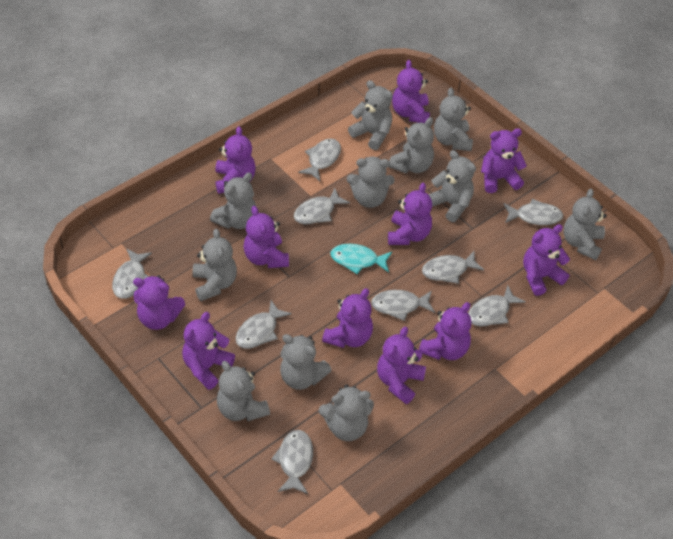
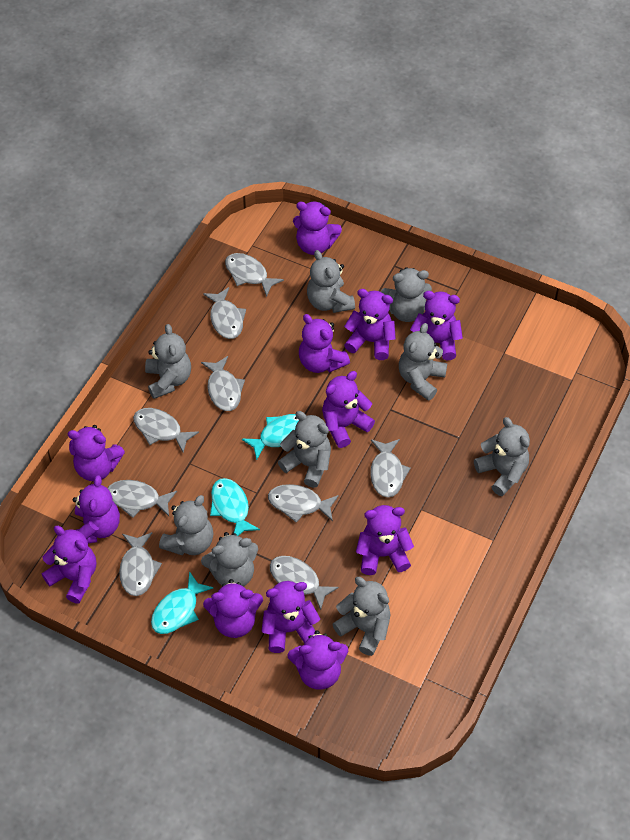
grey teddy bear: [193,228,237,301] [210,173,256,229] [217,361,270,421] [280,334,332,390] [319,384,374,441] [347,157,395,208] [348,80,393,150] [389,117,434,174] [428,150,476,222] [434,88,473,151] [564,189,607,260] = 11 -> [145,324,191,399] [159,495,213,555] [201,532,258,587] [278,411,331,488] [307,250,355,313] [332,577,391,656] [381,267,432,322] [399,323,447,401] [474,417,530,496] = 9
purple teddy bear: [133,275,185,330] [182,312,235,390] [215,126,256,194] [243,206,289,268] [322,288,373,348] [377,327,426,404] [388,183,432,245] [392,60,430,123] [419,302,472,360] [481,128,527,193] [523,224,570,296] = 11 -> [42,526,96,603] [68,425,125,481] [73,475,120,543] [203,579,263,638] [261,581,320,653] [287,630,348,690] [293,201,342,255] [299,314,350,373] [322,371,375,448] [344,289,396,360] [356,505,414,575] [410,291,463,360] = 12
turquoise fish: [330,244,392,274] = 1 -> [151,571,214,634] [210,478,260,536] [242,414,299,460] = 3

